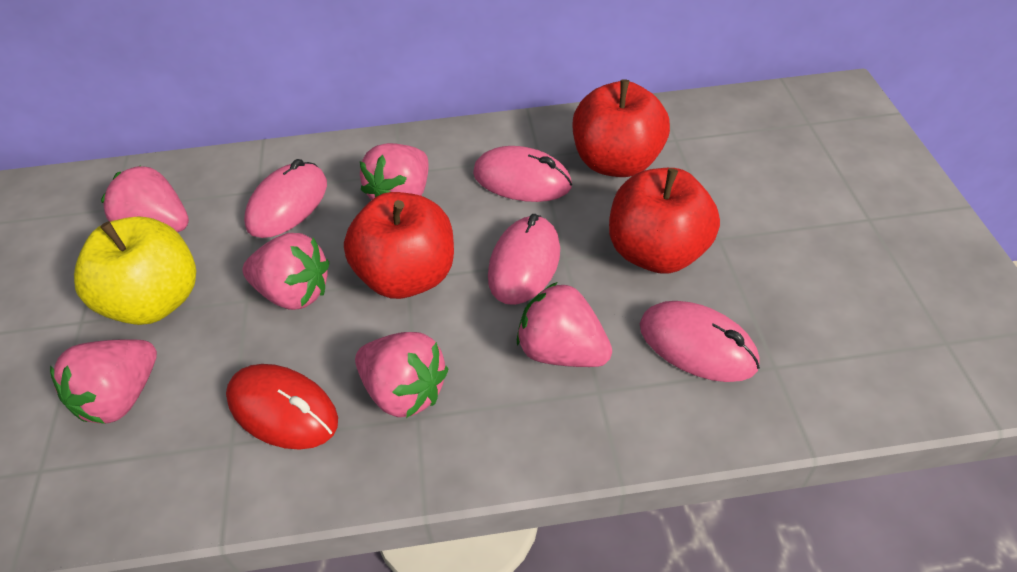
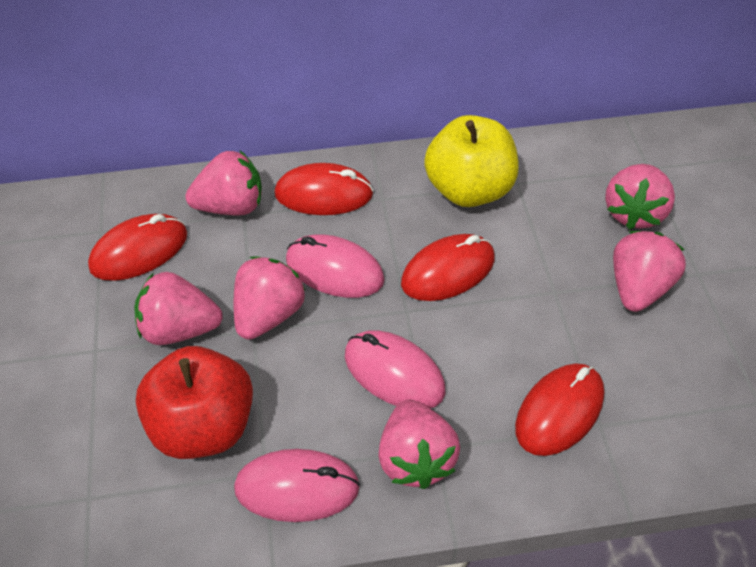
pink mouse: [244,159,327,238] [473,146,572,202] [488,214,560,305] [640,301,760,382] = 4 -> [234,449,360,522] [286,235,385,298] [345,330,445,408] = 3
red apple: [344,192,454,299] [573,79,670,177] [609,168,720,274] = 3 -> [136,346,253,459] = 1
red mouse: [226,364,338,450] = 1 -> [88,214,187,281] [274,163,373,215] [401,234,495,301] [515,363,604,456] = 4

